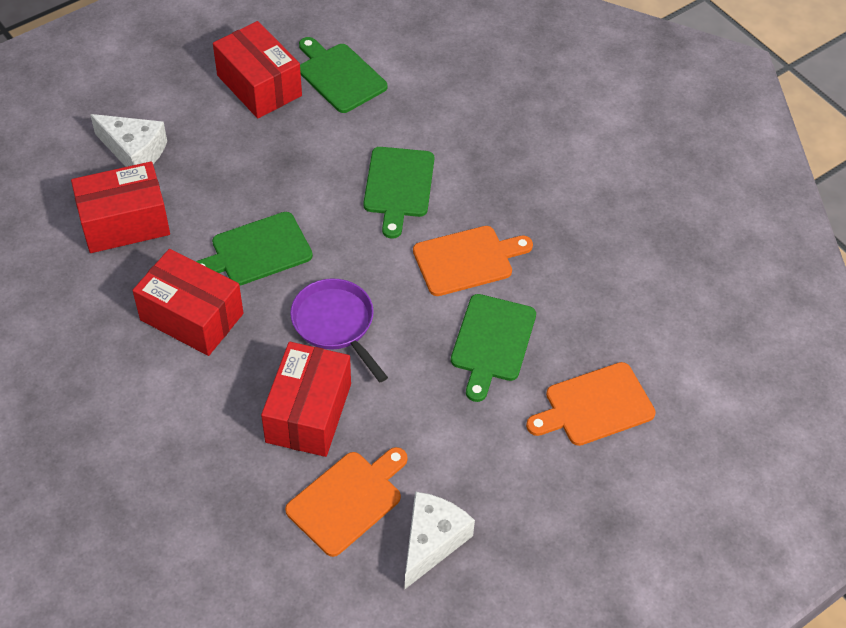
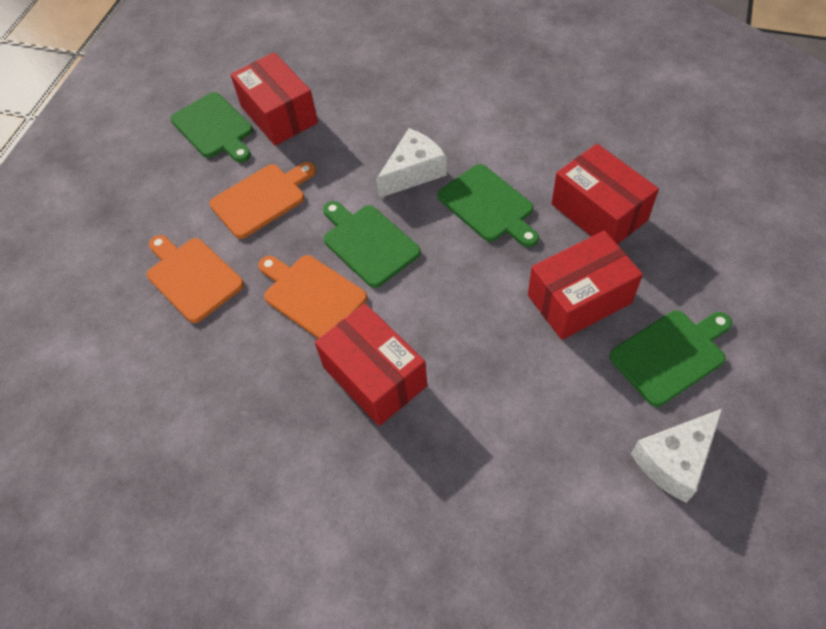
purple pan: [290,278,388,382] = 1 -> none = 0

